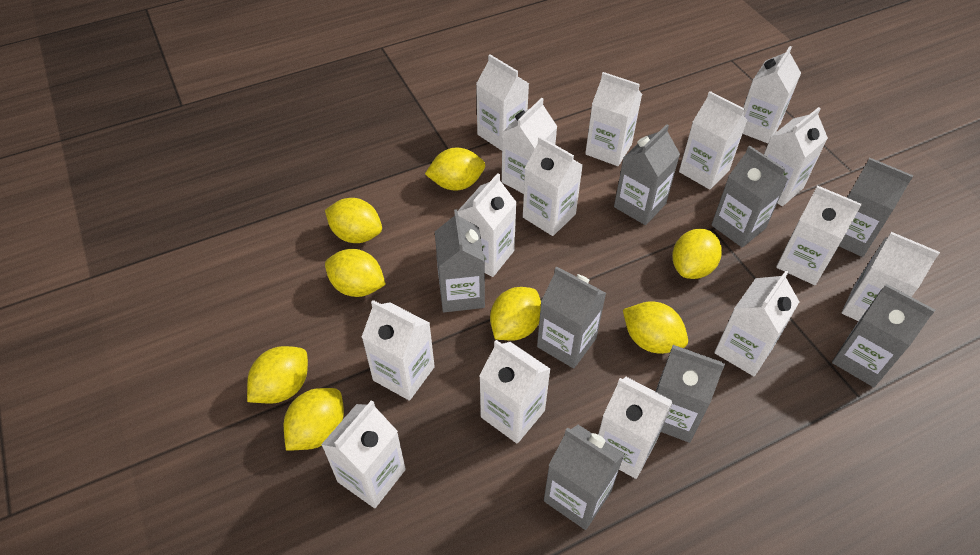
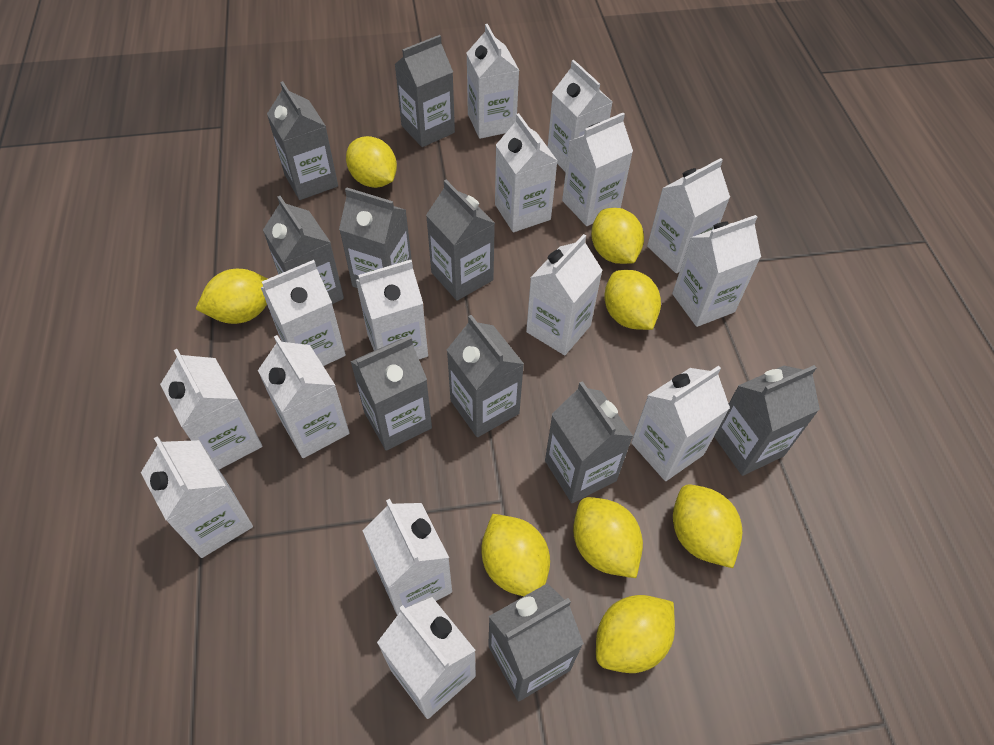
grey carton: [435,209,485,312] [537,266,606,369] [544,425,625,530] [614,124,680,225] [656,345,725,443] [711,146,788,247] [832,284,935,387] [839,158,913,257] = 8 -> [263,196,344,304] [267,81,338,200] [339,187,412,288] [350,336,432,451] [394,35,455,147] [426,180,495,301] [447,315,524,437] [488,583,584,701] [545,381,633,503] [714,365,820,476] = 10

